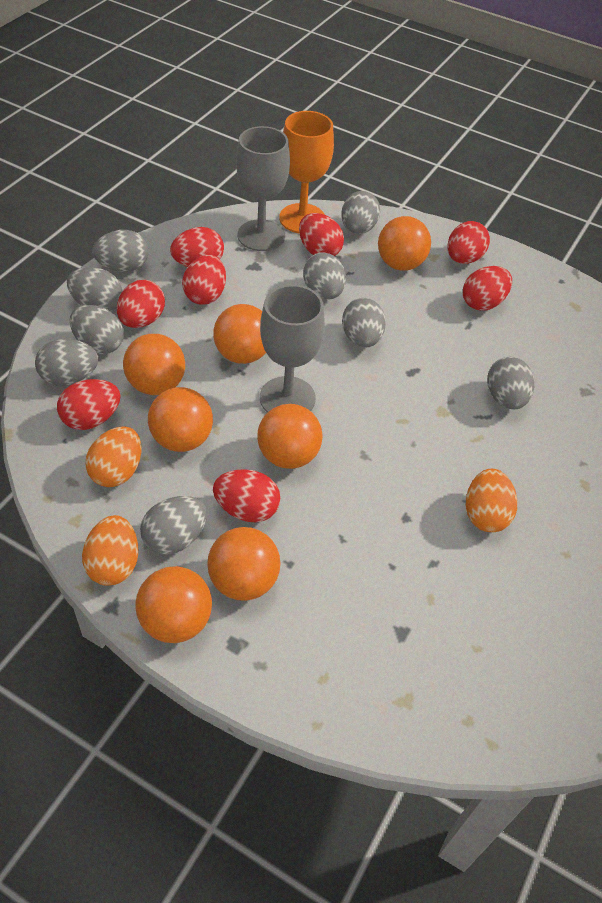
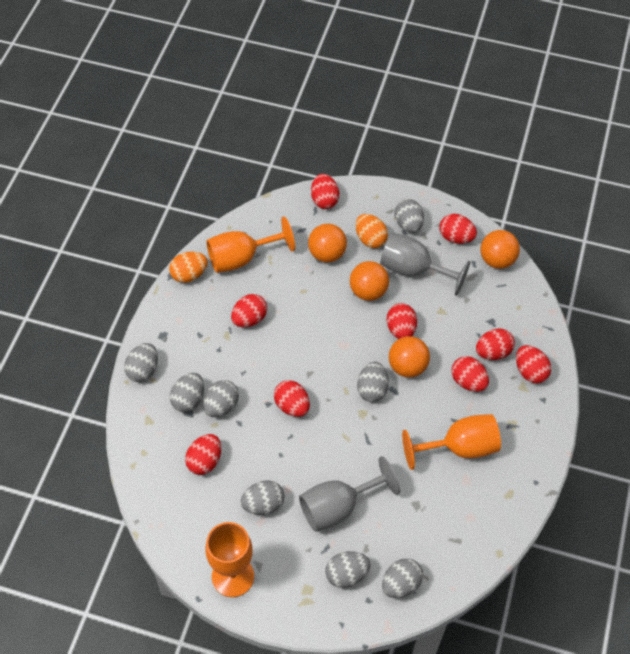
grey egg: [35,339,98,386] [67,267,122,311] [70,305,124,354] [92,230,148,272] [140,496,207,555] [303,253,346,299] [341,191,380,234] [342,298,386,348] [487,356,534,409] = 9 -> [124,343,158,382] [170,373,204,412] [203,380,239,417] [240,480,285,515] [325,551,371,588] [357,362,389,402] [382,558,423,598] [394,199,424,233] = 8
orange ball: [123,334,185,395] [135,566,212,643] [148,387,213,452] [207,527,280,601] [213,304,266,364] [257,404,323,469] [378,216,431,271] = 7 -> [308,224,347,262] [350,261,389,301] [389,336,430,377] [481,230,520,269] = 4
orange egg: [82,515,139,586] [85,426,142,487] [466,469,517,532] = 3 -> [169,252,208,283] [355,214,388,248] = 2
orange goblet: [279,111,334,234] = 1 -> [205,522,254,597] [206,217,295,273] [402,414,501,470] = 3
red egg: [57,379,121,430] [117,280,165,328] [170,227,224,267] [182,255,226,305] [213,469,280,522] [299,213,344,256] [447,221,490,264] [463,266,512,311] = 8 -> [185,434,221,475] [231,294,267,327] [274,380,310,417] [311,174,339,209] [386,303,417,339] [439,214,477,244] [452,356,489,392] [476,328,515,360] [516,345,551,383] = 9

